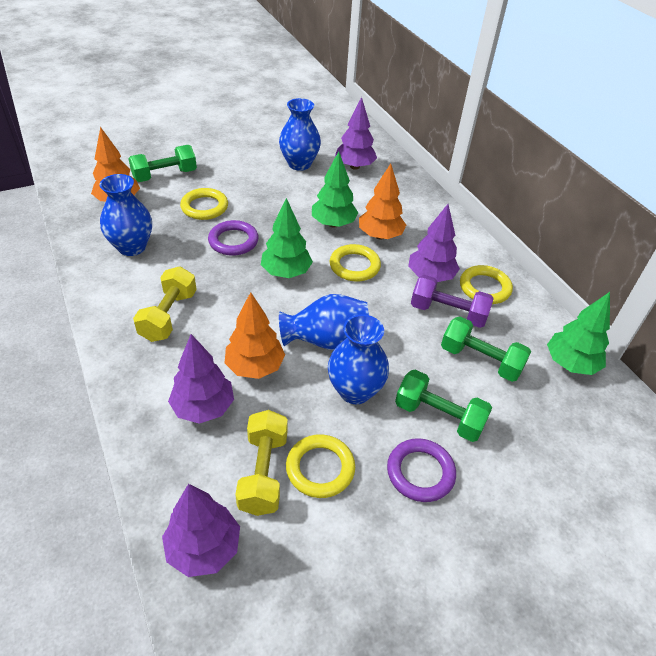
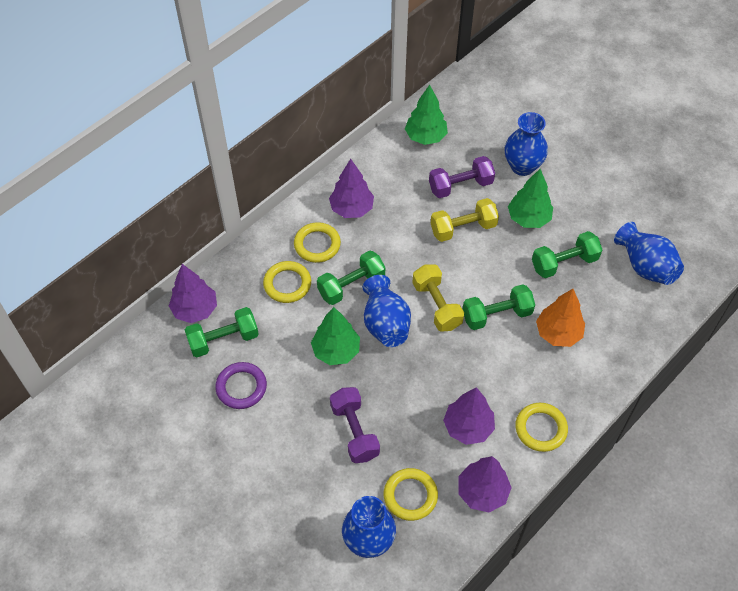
green dumbbell: [128,145,197,182] [395,370,492,442] [441,317,531,382] = 3 -> [185,307,259,357] [317,250,385,305] [463,284,535,330] [532,231,602,278] = 4
orange tree: [91,127,140,202] [224,292,285,379] [359,163,406,240] = 3 -> [536,289,585,347] = 1
purple dumbbell: [411,275,494,328] = 1 -> [330,387,380,463] [429,156,495,198] = 2
purple ring: [208,220,259,256] [387,438,456,502] = 2 -> [215,362,267,409] = 1

